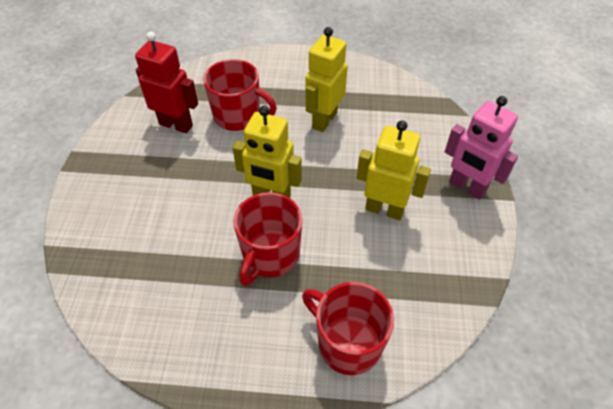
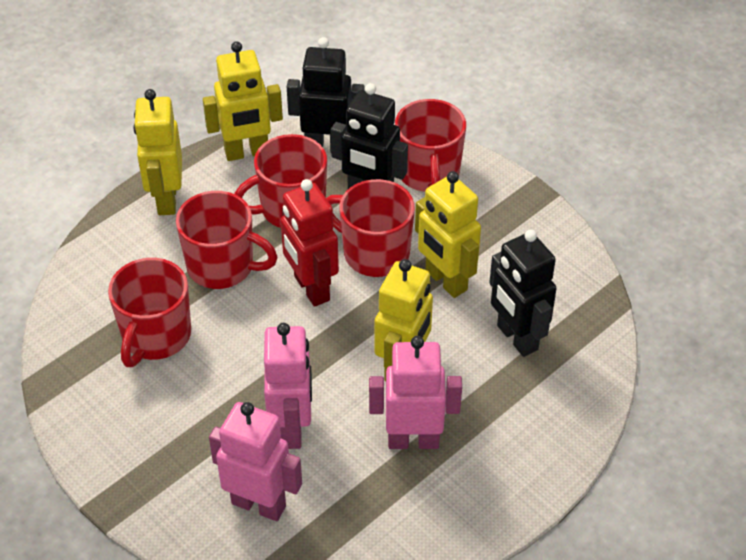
black robot: none = 0 -> [287,37,365,152] [331,83,408,189] [489,229,557,357] = 3
pink robot: [445,96,518,200] = 1 -> [209,402,302,521] [264,323,312,449] [369,336,462,449] = 3
red mug: [203,59,277,131] [233,192,302,286] [302,282,394,375] = 3 -> [108,258,191,367] [176,191,278,289] [234,134,327,228] [326,179,415,277] [395,99,466,192] = 5
yellow robot: [233,106,302,198] [306,27,348,132] [357,120,431,220] = 3 -> [133,89,182,215] [203,41,283,161] [375,259,433,381] [415,171,481,298] = 4

